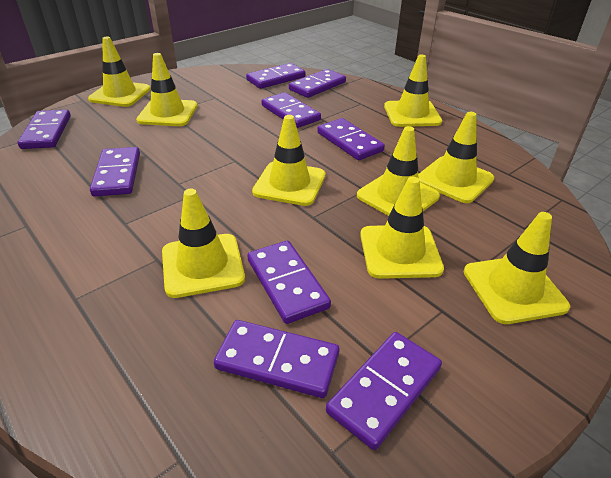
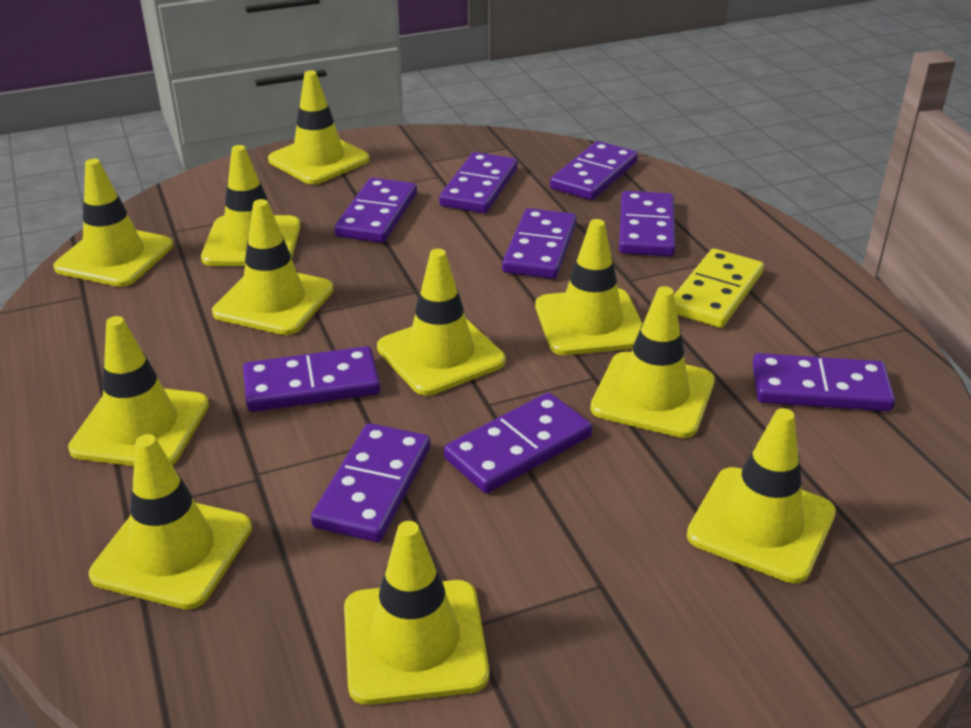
yellow domino: none = 0 -> [674,249,764,328] = 1
yellow traffic cone: [88,37,151,107] [136,53,197,126] [162,189,245,298] [252,115,325,206] [357,126,440,216] [360,177,444,279] [384,55,442,127] [418,112,494,203] [464,212,570,324] = 9 -> [53,158,173,287] [68,316,209,466] [89,434,252,610] [201,145,301,266] [212,199,333,335] [268,71,370,184] [344,521,489,705] [377,249,505,396] [535,219,643,355] [590,286,715,438] [687,408,836,583] = 11

